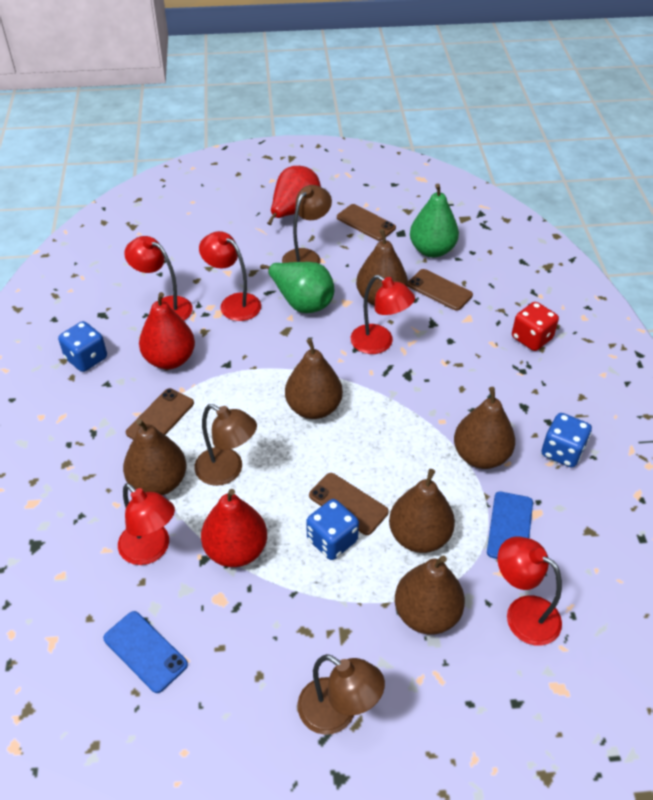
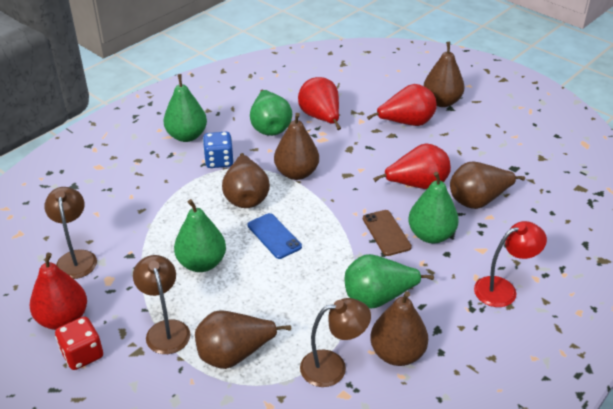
blue dice: [58,321,107,372] [306,499,359,560] [542,413,592,468] = 3 -> [203,132,234,168] = 1
blue phone: [103,611,188,693] [487,491,533,559] = 2 -> [248,213,302,259] = 1
brown phone: [126,388,194,439] [309,473,389,535] [337,204,396,241] [408,269,473,311] = 4 -> [363,210,412,256] = 1
green pear: [260,262,334,313] [410,184,459,258] = 2 -> [163,74,207,142] [174,199,226,272] [250,90,292,136] [345,254,434,309] [408,172,459,243] = 5
red lamp: [118,483,175,565] [124,236,193,321] [199,231,261,321] [351,275,415,354] [497,536,562,646] = 5 -> [474,221,547,307] = 1
red pear: [139,292,195,369] [201,489,267,567] [267,166,321,225] = 3 -> [30,253,87,330] [298,77,341,130] [367,84,437,126] [373,144,451,189] = 4

